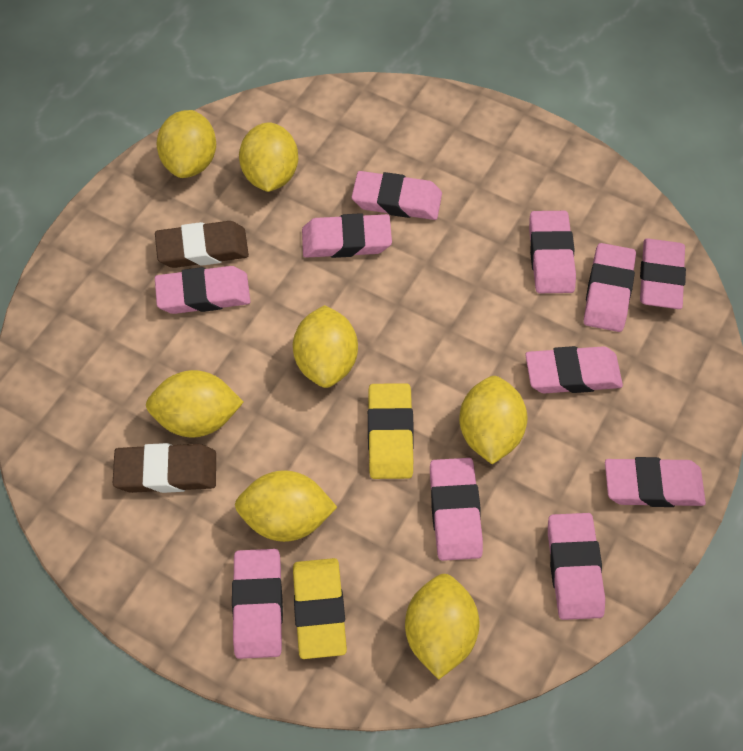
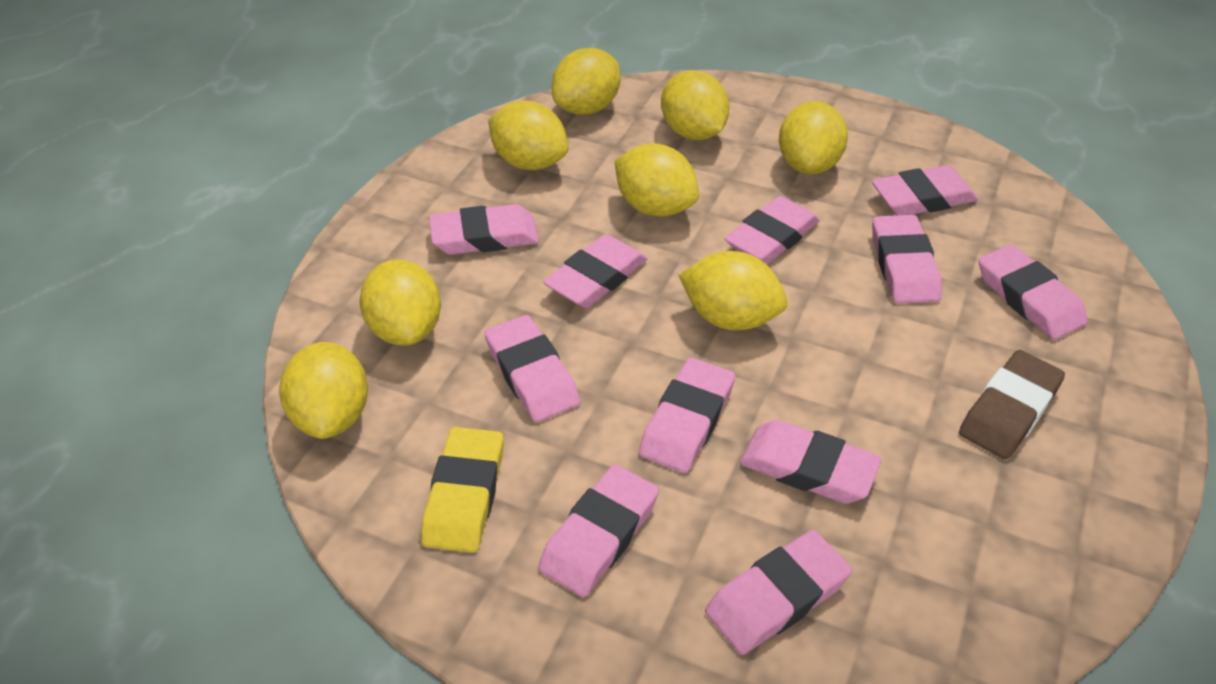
brown eraser: [113,443,216,493] [155,221,249,268] = 2 -> [959,350,1065,459] = 1
yellow eraser: [293,558,347,659] [368,383,414,479] = 2 -> [421,427,504,553] = 1
yellow lemon: [146,370,244,438] [156,110,216,178] [235,470,337,542] [239,122,298,192] [293,305,358,388] [405,574,480,680] [459,376,528,464] = 7 -> [279,342,368,439] [360,259,441,346] [488,101,568,170] [552,48,621,115] [615,144,699,217] [661,70,729,140] [679,251,787,330] [779,101,848,174] = 8

